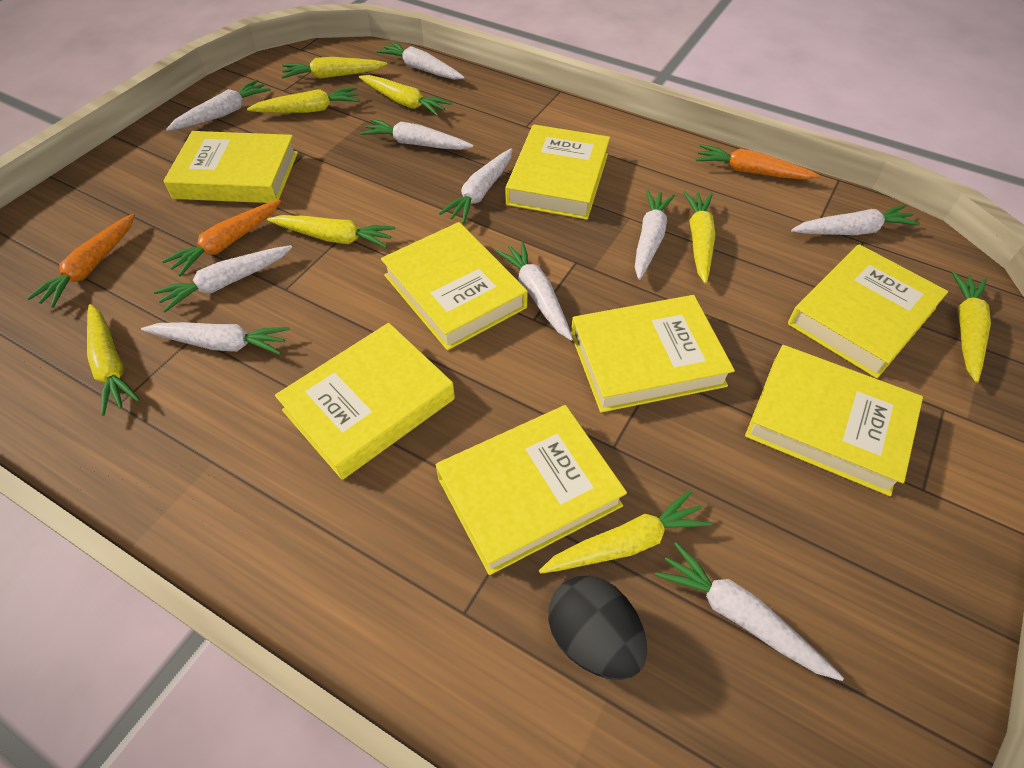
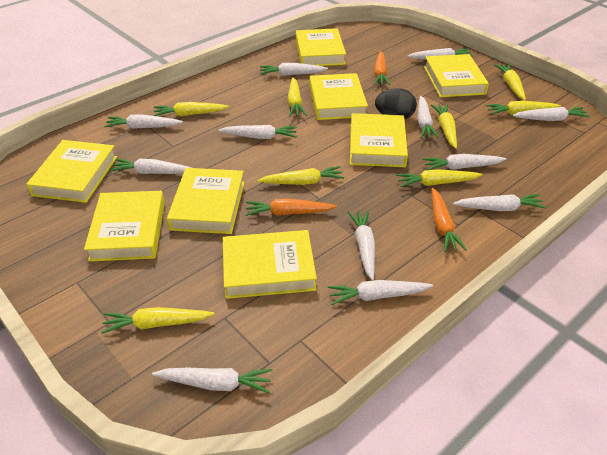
white carrot: [141,322,290,355] [153,245,292,312] [166,80,271,131] [361,119,474,150] [377,41,465,80] [439,148,513,224] [495,241,573,341] [635,190,675,280] [655,542,844,681] [791,205,920,235] = 10 -> [104,115,183,129] [110,159,192,174] [152,368,273,393] [218,125,297,139] [260,63,328,76] [328,280,433,305] [348,210,375,281] [407,48,473,60] [417,96,439,138] [423,154,506,170] [453,194,546,211] [513,107,590,121] = 12

